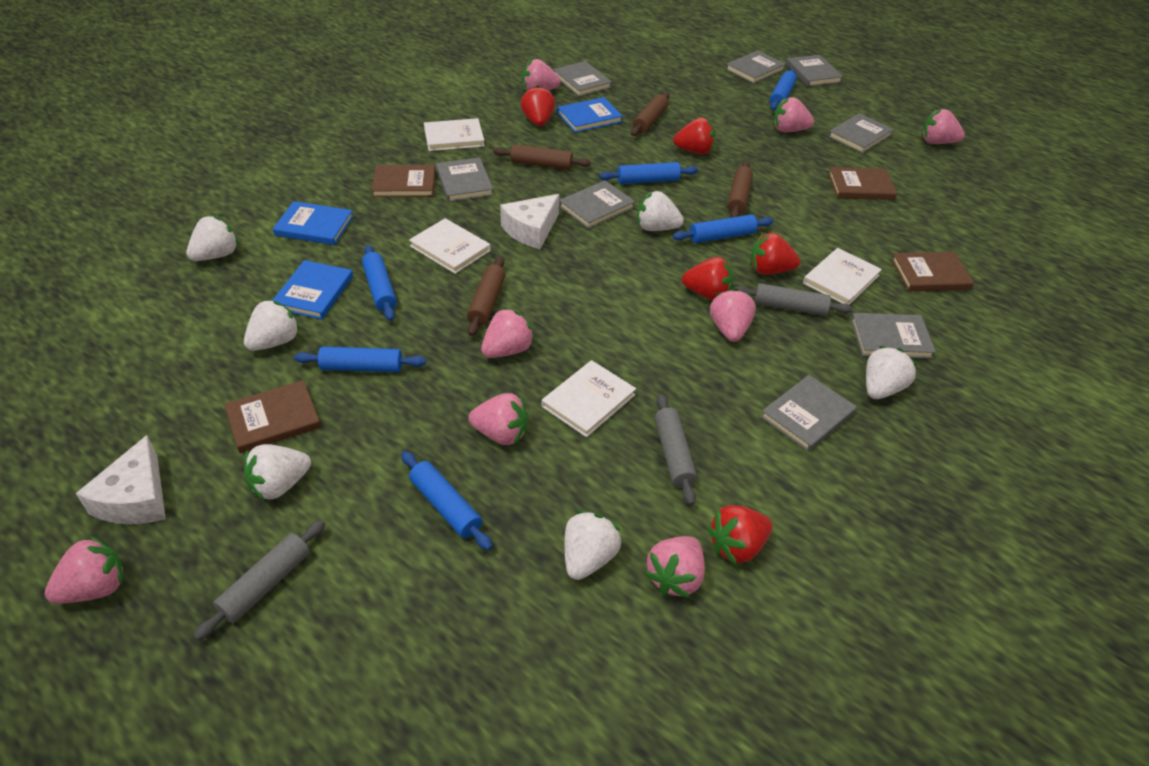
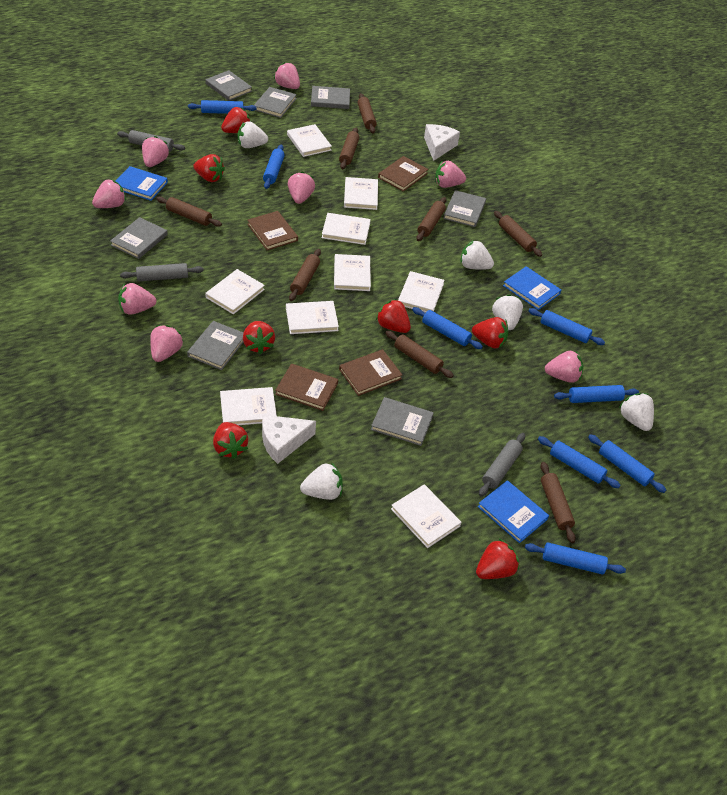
blue rolling pin: [294,347,426,372] [362,245,397,321] [401,451,493,551] [599,162,698,184] [673,214,773,243] [769,69,797,110] = 6 -> [188,100,257,114] [263,145,285,189] [412,307,483,349] [525,542,626,575] [528,308,605,345] [538,436,621,488] [554,385,639,403] [588,434,666,493] = 8
brown rolling pin: [467,257,505,336] [493,144,591,170] [631,92,670,136] [727,162,753,218] = 4 -> [156,196,222,227] [289,249,321,301] [339,128,359,169] [358,93,377,134] [385,331,454,378] [416,197,446,241] [494,211,542,257] [540,462,576,543] = 8
grey book: [436,157,494,202] [553,61,612,97] [559,180,635,229] [725,50,786,84] [761,375,857,452] [786,55,843,87] [828,113,894,154] [851,313,936,359] = 8 -> [110,217,168,259] [187,321,244,370] [205,70,252,101] [254,87,297,118] [311,86,350,109] [371,397,434,446] [443,190,486,227] = 7
red strawberry: [521,85,555,126] [673,117,716,154] [682,257,734,300] [708,505,773,565] [750,233,800,275] = 5 -> [193,154,225,182] [213,422,248,459] [221,107,251,133] [243,321,275,354] [376,299,411,333] [472,317,508,348] [476,539,519,579] = 7
white book: [409,218,491,274] [424,118,485,151] [541,360,636,437] [803,248,882,305] = 4 -> [205,269,265,314] [220,387,277,425] [286,301,339,334] [287,124,332,157] [322,213,371,245] [334,254,371,291] [344,177,378,210] [391,484,461,548] [398,271,445,313] = 9
white strawberry: [187,216,239,261] [244,299,300,351] [244,444,311,500] [564,511,621,580] [638,191,684,231] [866,346,918,399] = 6 -> [238,121,268,148] [300,462,343,500] [460,240,494,270] [492,294,523,330] [619,393,654,431] = 5

